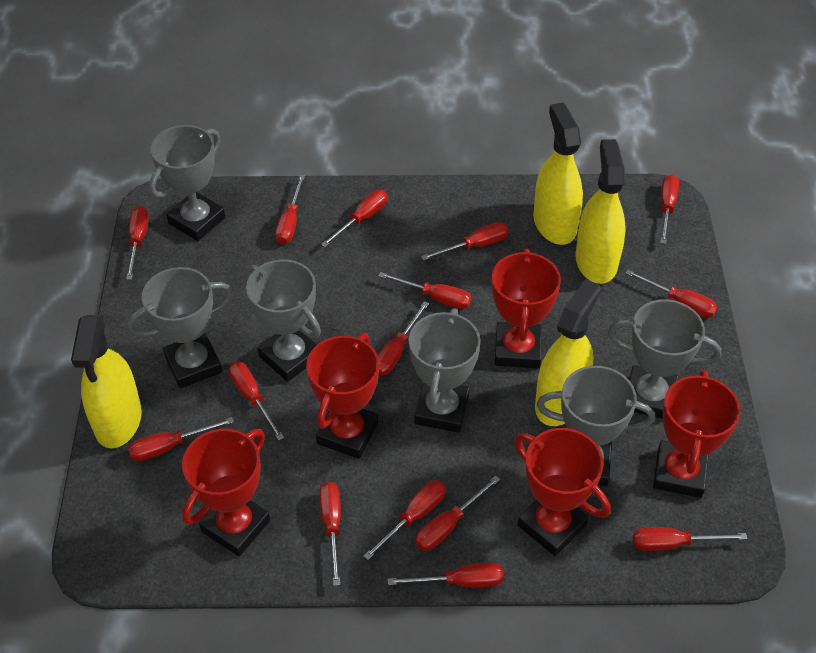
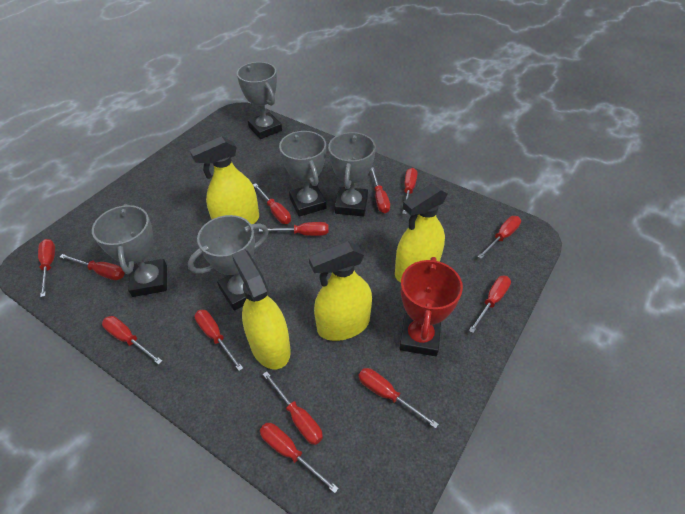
grey trophy: [127,267,233,388] [149,125,225,241] [246,259,321,382] [409,308,481,433] [537,366,655,487] [608,299,722,419] = 6 -> [92,204,167,297] [188,215,269,311] [237,62,282,139] [279,131,326,217] [328,132,375,216] = 5
red screwdriver: [126,206,149,280] [128,417,234,461] [229,362,284,440] [275,175,305,244] [319,482,341,586] [321,190,388,247] [363,480,446,560] [378,272,471,309] [378,301,429,376] [388,563,504,587] [415,475,500,551] [421,222,509,260] [625,270,718,318] [633,527,747,551] [660,175,679,244] = 15 -> [38,239,55,297] [60,254,125,280] [102,316,162,365] [194,310,243,371] [253,183,291,224] [259,222,329,236] [260,423,339,493] [263,371,323,445] [358,368,438,429] [371,167,390,213] [402,168,418,214] [469,276,511,333] [478,216,521,259] = 13
red trophy: [182,429,270,556] [306,333,379,459] [492,249,561,369] [514,428,611,556] [653,370,740,498] = 5 -> [399,257,463,356] = 1

